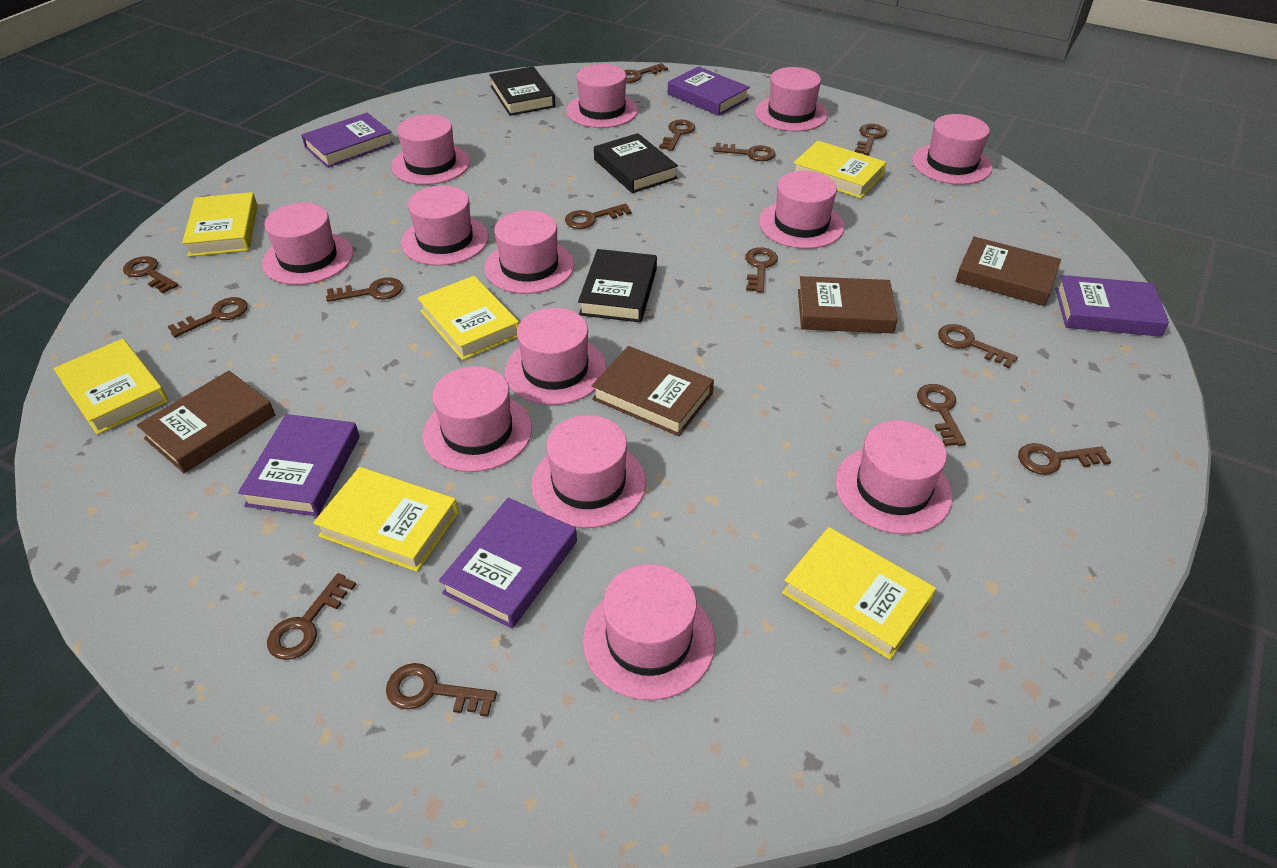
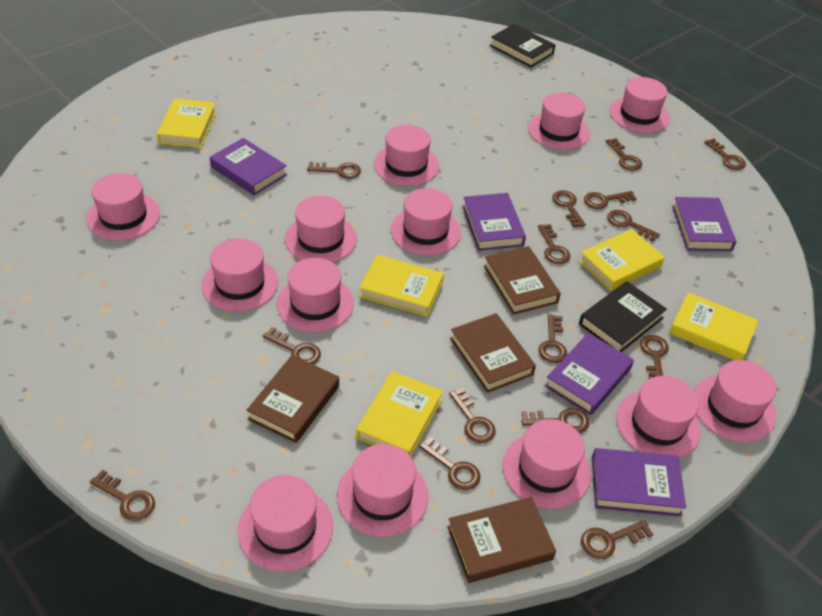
black book: [489,66,555,116] [578,249,657,322] [594,133,678,193] = 3 -> [490,24,555,67] [579,281,667,352] = 2
brown key: [123,256,179,293] [168,297,248,338] [267,573,356,660] [326,277,403,302] [386,663,497,717] [565,204,631,229] [624,63,668,83] [659,120,695,151] [713,143,776,161] [745,247,778,293] [855,124,887,155] [917,384,966,446] [938,324,1018,368] [1018,443,1112,475] = 14 -> [90,470,155,521] [263,327,321,364] [307,162,361,179] [419,437,481,490] [449,388,496,443] [521,408,589,433] [538,224,570,264] [538,314,567,363] [552,190,586,228] [581,520,653,559] [584,191,637,209] [605,138,642,171] [607,210,660,242] [640,335,669,379] [704,138,746,170] = 15
yellow book: [53,339,168,435] [182,192,258,257] [313,467,459,572] [418,276,519,360] [782,527,936,660] [794,141,886,198] = 6 -> [157,98,217,148] [356,371,443,457] [359,255,444,317] [579,229,665,291] [669,292,759,360] = 5

